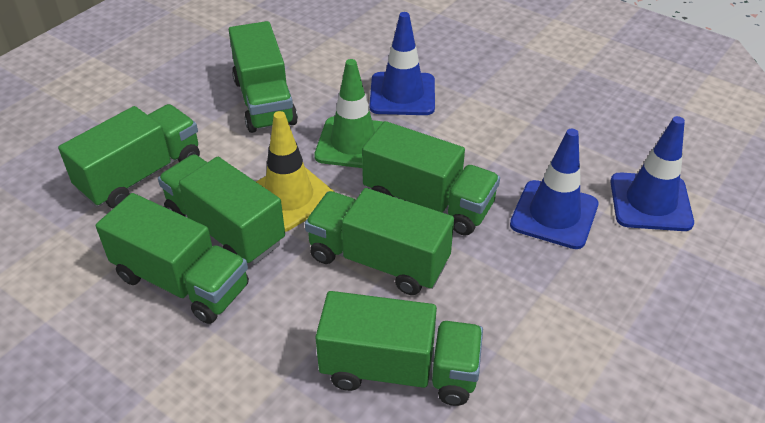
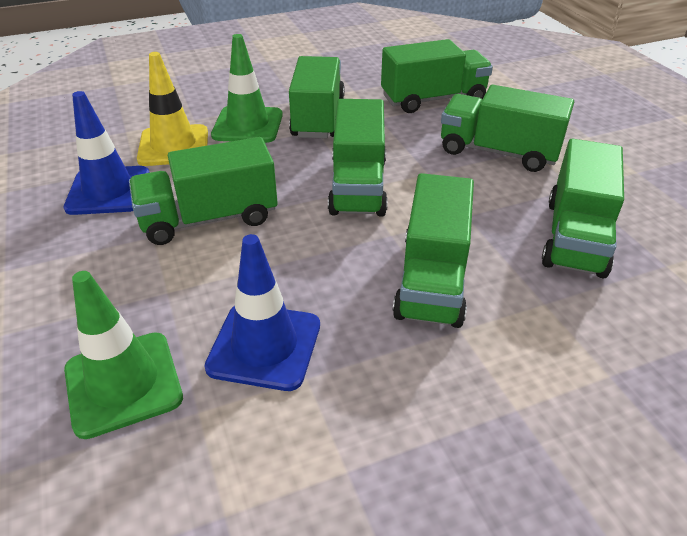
blue traffic cone: [369,12,435,115] [510,129,598,249] [610,116,694,231] = 3 -> [64,91,150,215] [204,234,320,391] = 2
green traffic cone: [314,59,384,168] = 1 -> [64,271,183,439] [211,34,283,143] = 2

